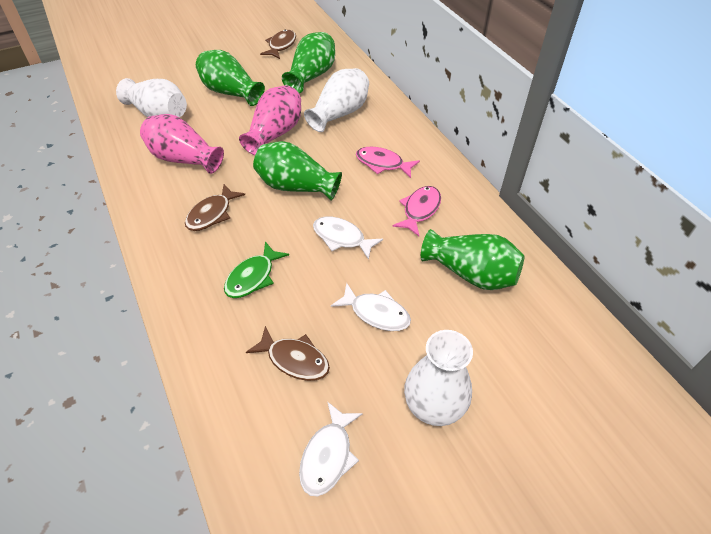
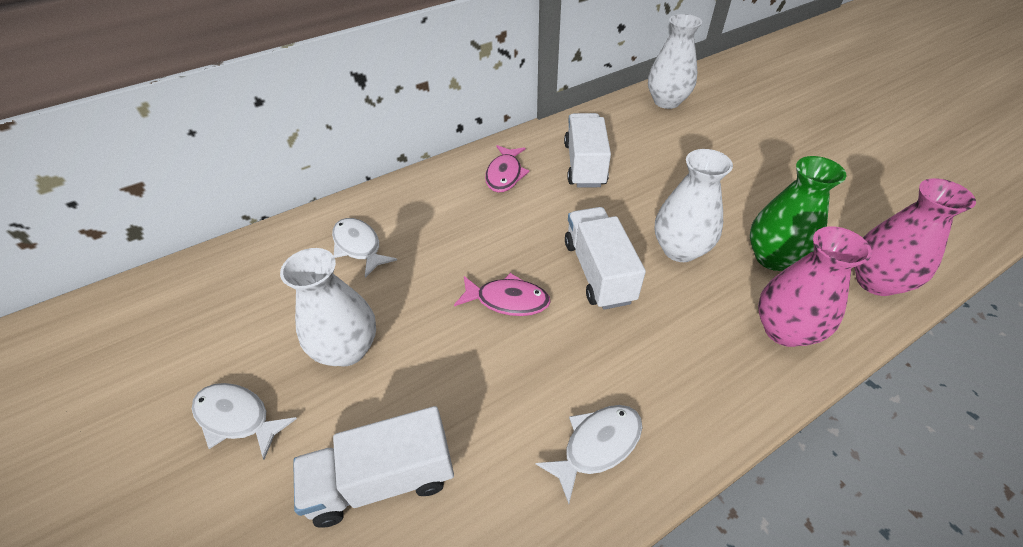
brown fish: [185,184,245,231] [246,326,330,381] [260,29,296,59] = 3 -> none = 0
green fish: [224,242,289,298] = 1 -> none = 0
green vase: [196,50,265,106] [253,141,342,201] [282,32,335,93] [421,229,525,290] = 4 -> [750,156,846,271] = 1
white truck: none = 0 -> [293,406,454,528] [564,113,611,187] [565,207,646,310] = 3

